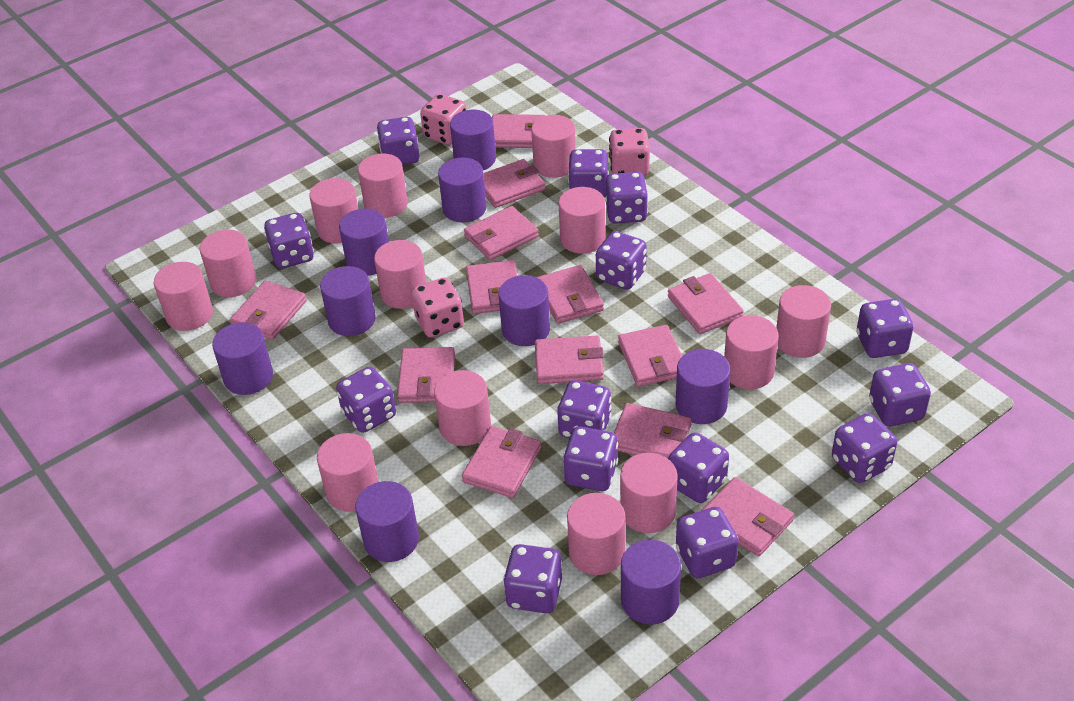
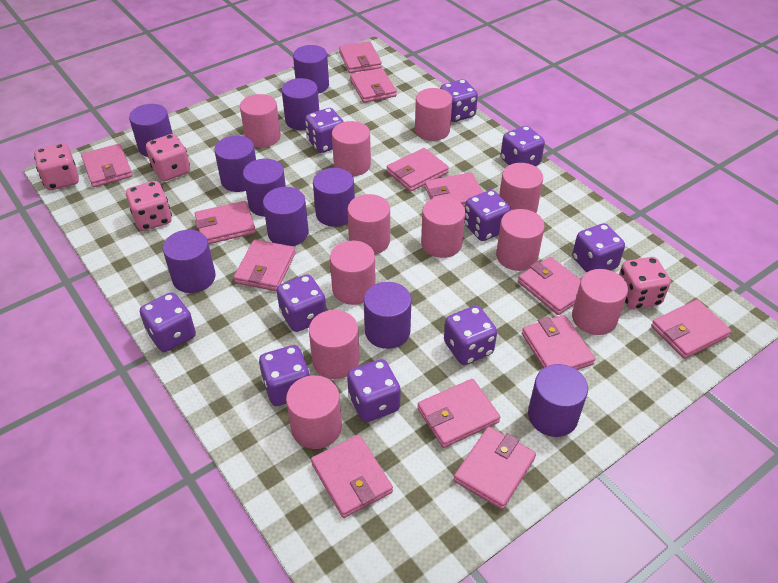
pink cylinder: [154,262,213,331] [200,230,256,297] [310,178,358,244] [317,433,379,512] [358,154,408,218] [374,240,426,309] [434,370,491,446] [531,115,576,178] [559,187,605,254] [567,493,625,575] [620,453,678,533] [724,315,779,389] [776,285,831,358] = 13 -> [240,94,281,147] [286,375,342,449] [309,310,360,379] [330,241,376,305] [332,121,371,176] [348,194,390,254] [415,88,452,141] [421,197,465,258] [496,209,545,271] [499,163,543,213] [572,269,628,335] = 11
pink dice: [411,278,464,338] [420,94,466,145] [609,128,650,176] = 3 -> [34,143,79,190] [126,181,172,231] [146,134,190,181] [619,257,671,309] = 4
purple cylinder: [212,322,273,395] [320,266,376,336] [339,208,389,276] [355,481,419,562] [438,158,487,222] [450,110,496,170] [499,275,550,346] [621,540,681,625] [676,349,730,424] = 9 -> [129,104,173,157] [163,230,216,293] [214,136,256,192] [243,159,286,217] [263,187,309,246] [282,78,319,130] [293,45,329,94] [313,168,355,227] [364,282,412,349] [528,364,588,437] = 10
purple dice: [264,213,314,268] [336,367,396,433] [377,117,419,165] [503,544,562,613] [557,380,612,438] [563,426,618,491] [568,149,609,197] [596,231,647,290] [605,172,648,224] [668,432,729,503] [676,507,739,578] [832,413,897,483] [857,299,913,358] [869,363,931,427] = 14 -> [140,292,196,352] [259,345,310,406] [276,274,327,332] [305,108,343,153] [347,359,401,422] [440,79,478,122] [444,306,497,365] [464,190,511,241] [501,126,545,166] [572,223,625,273] = 10

